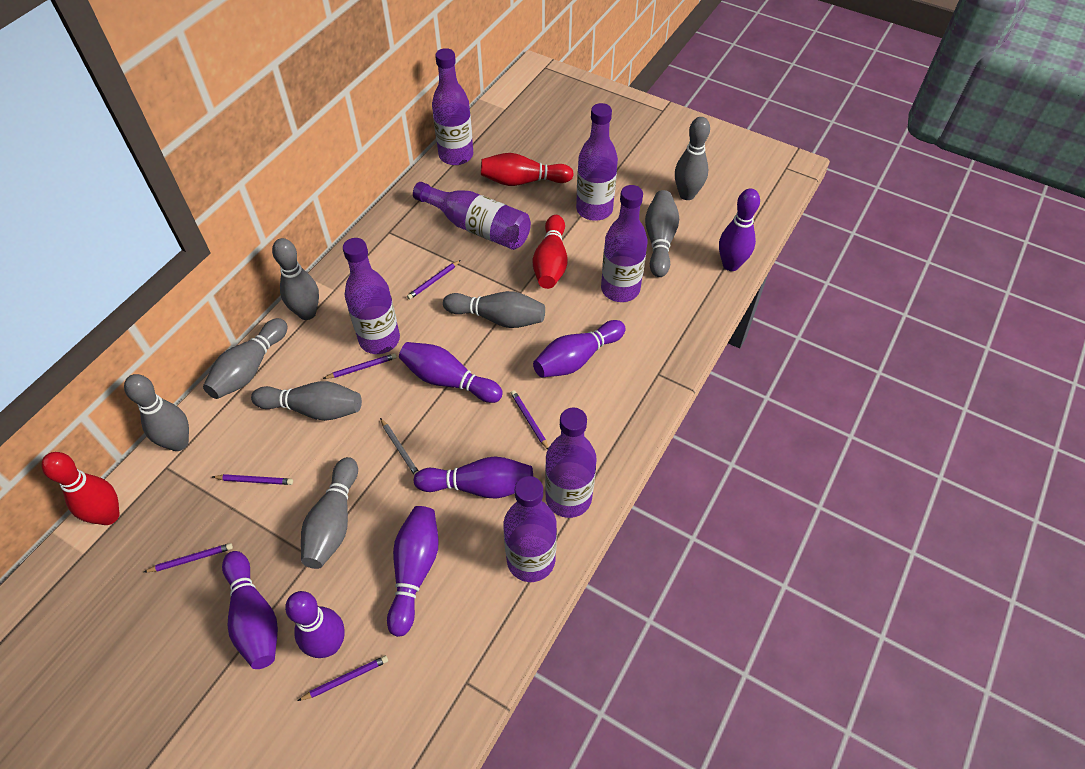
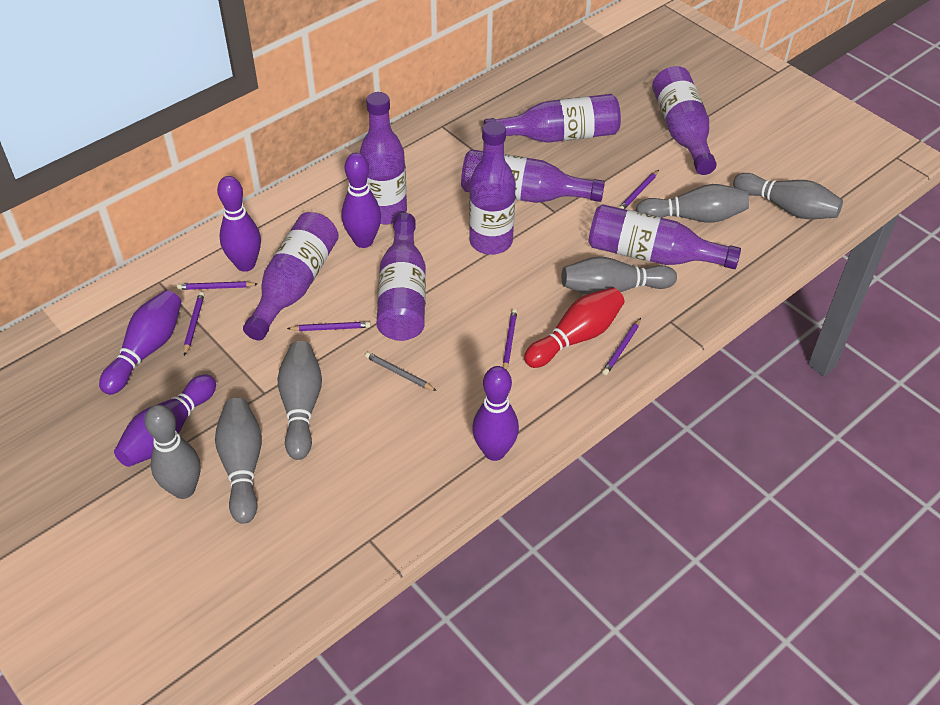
grey bowling pin: [124,374,189,451] [203,318,287,399] [251,381,362,421] [272,238,319,320] [301,457,358,569] [443,291,545,328] [645,190,679,277] [675,117,710,200] = 8 -> [145,404,201,499] [215,398,262,524] [277,341,322,460] [562,256,677,295] [636,184,749,223] [733,173,843,219] = 6
purple bottle: [343,238,400,354] [413,182,531,250] [432,48,473,165] [503,476,557,582] [545,407,597,518] [576,103,618,221] [601,185,648,302] = 7 -> [243,212,339,341] [359,92,407,224] [377,213,426,341] [461,149,605,203] [469,121,516,254] [484,94,621,143] [588,204,741,269] [652,66,717,175] = 8
purple bowling pin: [222,551,278,669] [285,591,345,658] [387,506,439,637] [399,342,503,403] [414,456,533,499] [533,320,625,378] [719,189,760,271] = 7 -> [99,290,181,395] [114,374,216,467] [217,176,261,272] [342,153,381,248] [472,366,519,461] = 5
red bowling pin: [41,452,120,525] [481,153,574,186] [533,215,567,289] = 3 -> [524,287,625,368] = 1

